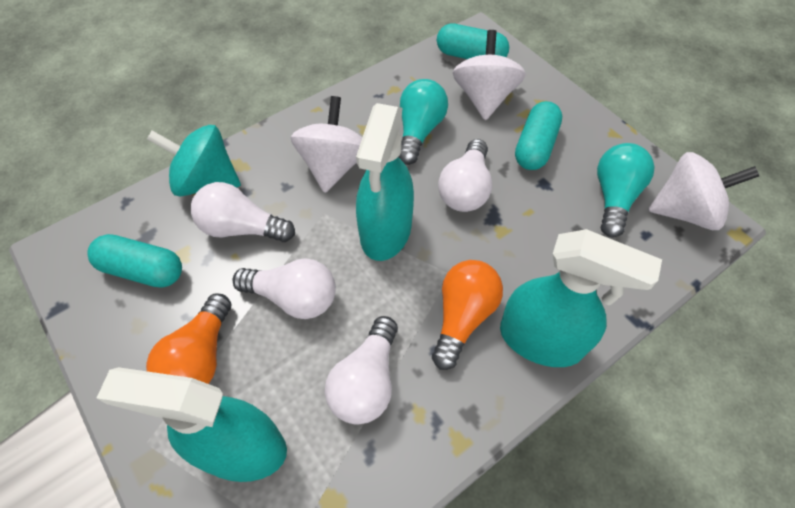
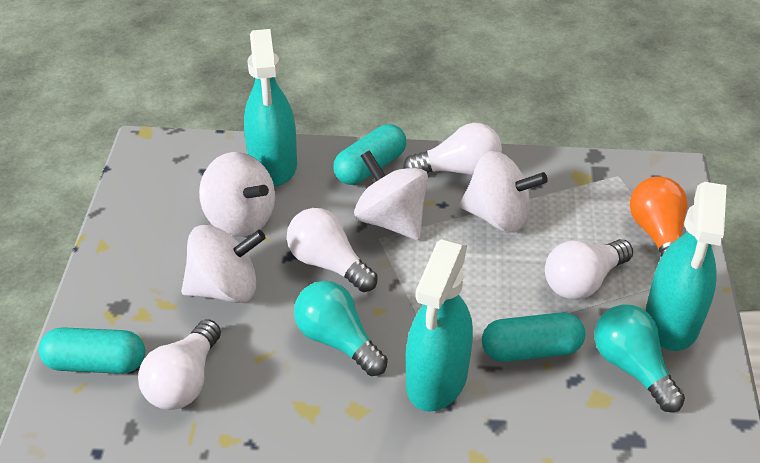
orange light bulb: [146,293,231,384] [432,260,503,370] = 2 -> [630,176,687,257] = 1
turquoise spinning top: [147,125,241,197] = 1 -> none = 0
white spinning top: [290,96,362,193] [453,30,526,120] [648,152,759,230] = 3 -> [181,225,266,303] [199,152,275,237] [354,150,428,240] [459,151,548,233] = 4

